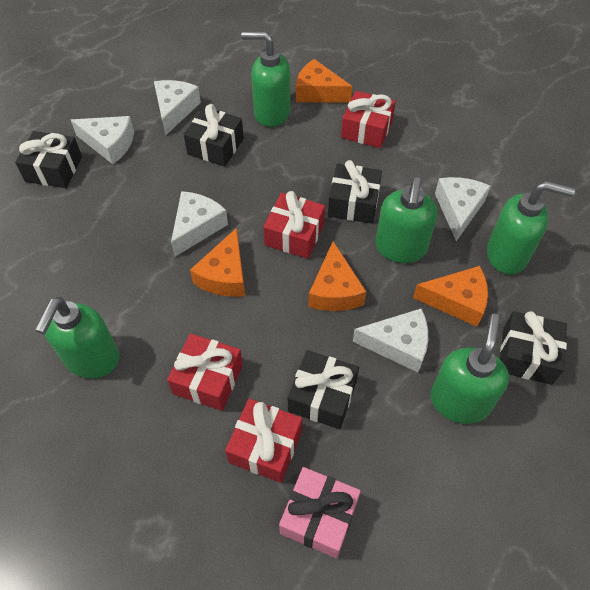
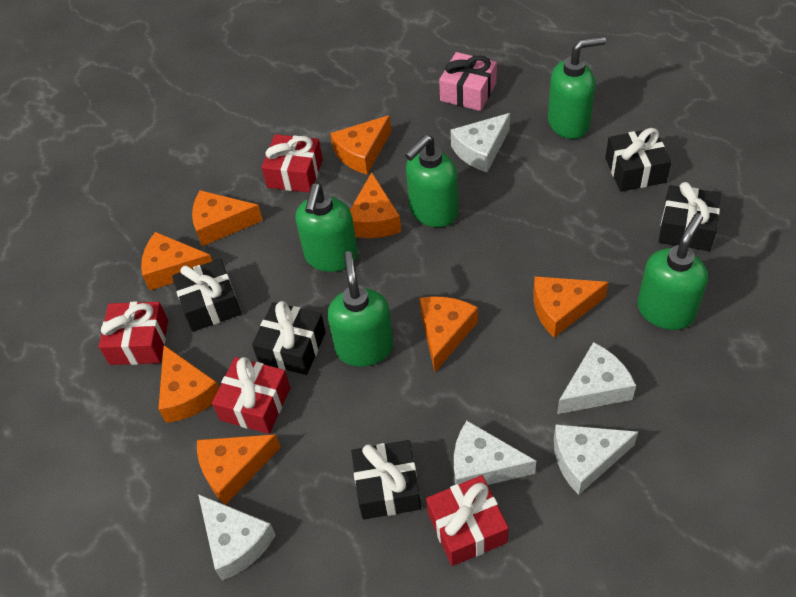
orange cheese: [190,228,245,297] [296,59,352,103] [308,241,366,311] [413,266,488,327] = 4 -> [141,232,212,291] [158,345,219,423] [192,190,263,246] [197,434,281,505] [330,115,391,175] [350,172,401,238] [420,296,478,372] [533,276,608,338] = 8

